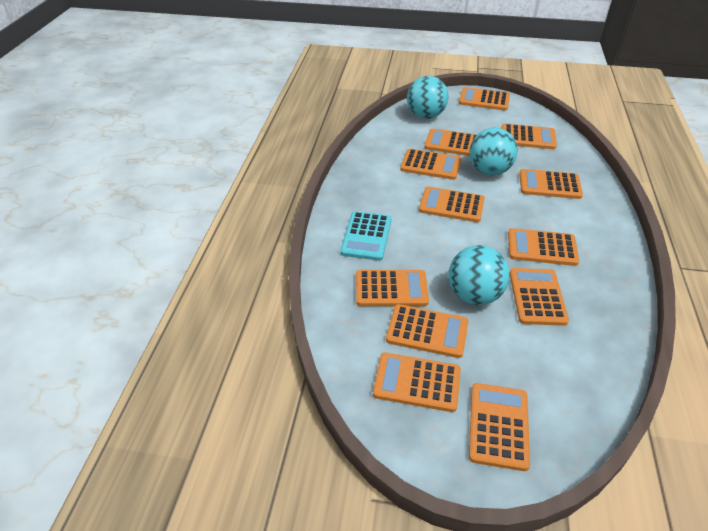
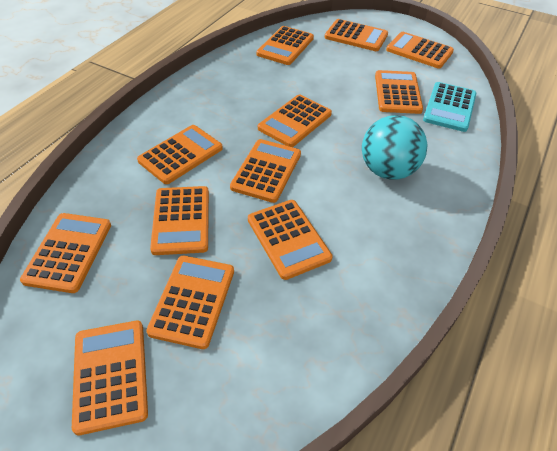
turquoise ball: [407,76,448,119] [448,245,510,305] [469,128,518,175] = 3 -> [362,115,427,180] = 1

